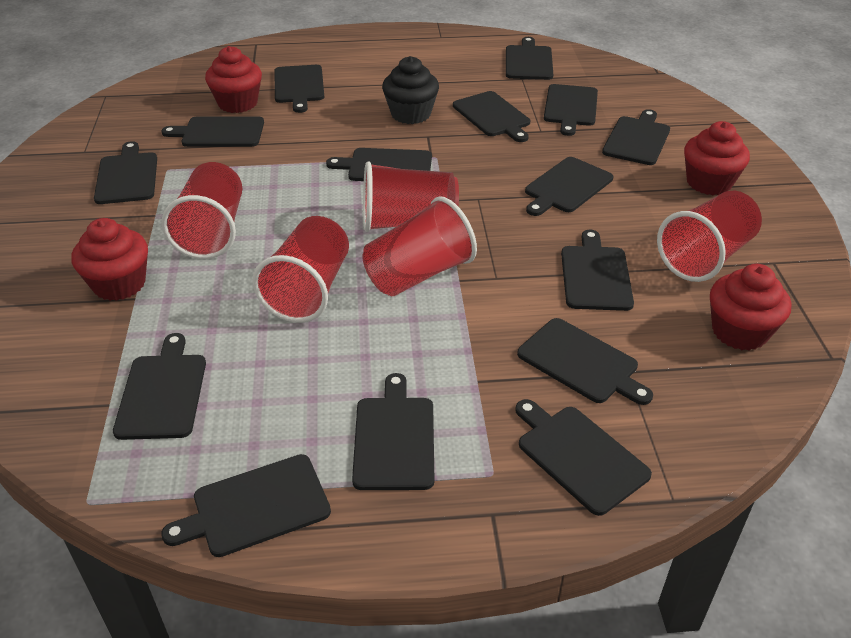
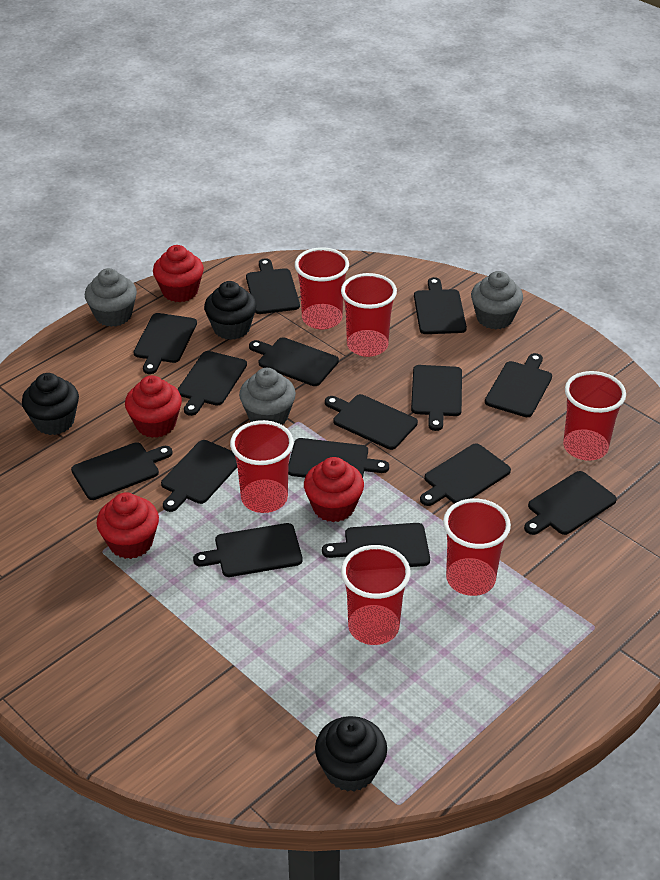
black cupcake: [382,56,439,124] = 1 -> [22,373,79,435] [204,281,257,340] [315,716,387,792] = 3
grey cupcake: none = 0 -> [85,268,137,327] [239,368,296,425] [471,271,523,329] = 3
red cup: [162,162,242,259] [252,216,349,323] [362,196,477,296] [363,161,459,232] [657,191,762,282] = 5 -> [230,420,294,513] [295,247,349,329] [341,273,397,357] [341,545,411,645] [443,498,511,596] [563,371,626,461] = 6

